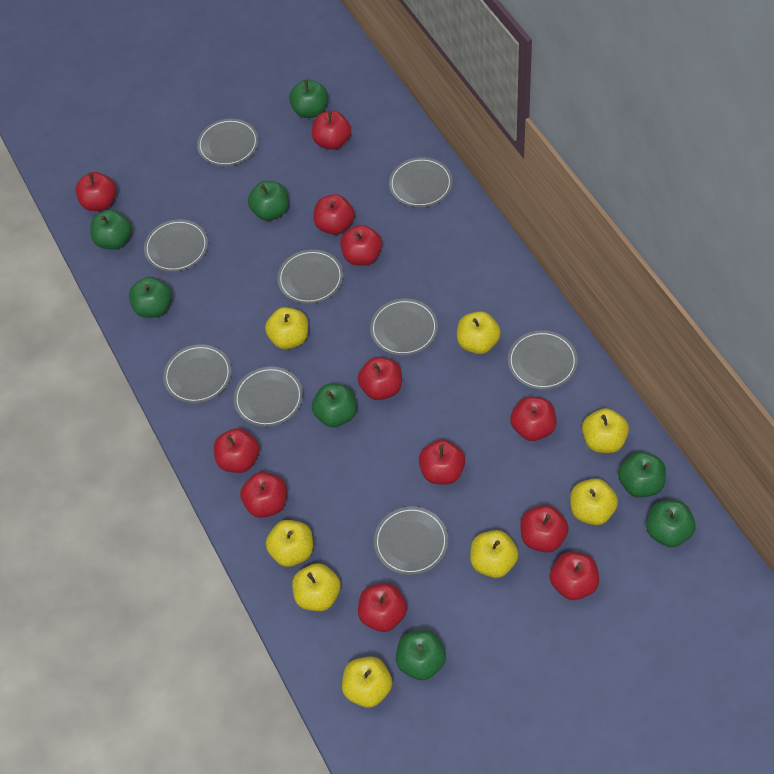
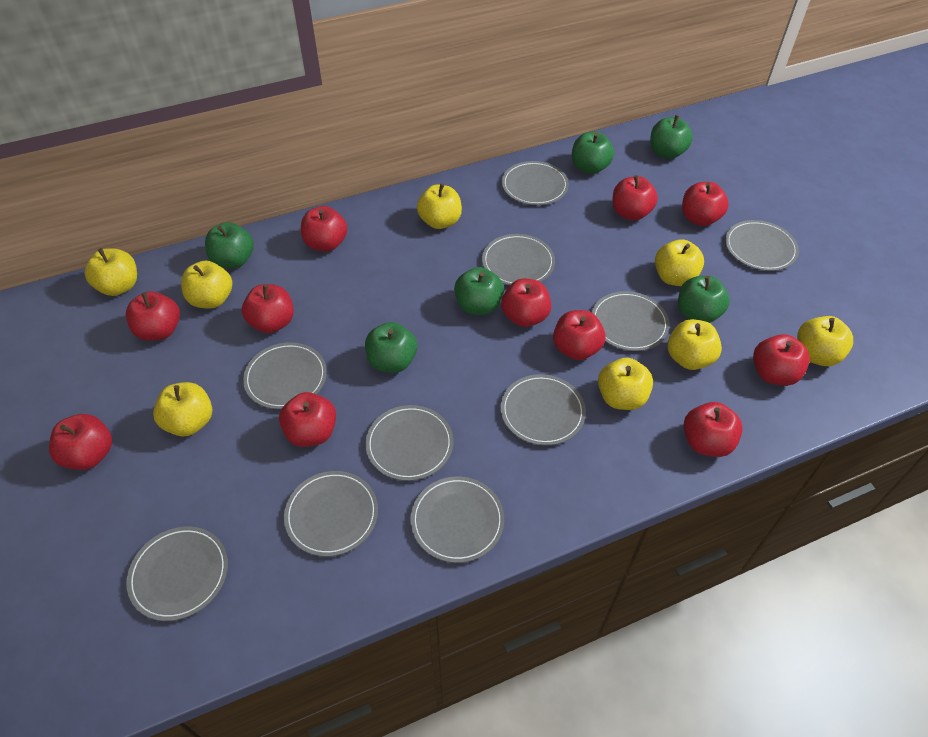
green apple: [90,210,132,250] [129,277,172,318] [248,181,289,221] [289,79,328,118] [312,384,357,427] [396,630,446,680] [618,451,666,498] [646,500,696,547] = 8 -> [205,222,254,268] [365,322,417,373] [454,267,504,315] [572,132,614,174] [650,115,693,159] [678,276,730,323] = 6
grey plate: [144,219,208,272] [163,344,232,403] [197,119,258,166] [234,367,303,427] [277,249,343,304] [370,299,438,356] [374,507,448,575] [389,157,453,208] [508,330,578,390] = 9 -> [126,526,228,621] [243,342,327,409] [284,471,378,557] [365,405,453,481] [410,477,504,563] [482,234,555,285] [501,374,586,446] [502,161,569,205] [592,291,669,351] [725,220,799,271] = 10
red apple: [75,172,117,211] [214,428,259,473] [240,472,287,518] [312,111,351,150] [314,194,355,235] [340,225,382,265] [358,357,402,400] [358,583,407,632] [419,439,465,485] [510,396,556,441] [520,505,569,553] [550,552,599,600] = 12 -> [49,414,112,470] [126,291,180,341] [242,284,294,333] [279,392,336,447] [301,206,347,252] [501,279,551,327] [553,310,605,360] [613,175,658,221] [682,182,729,226] [684,402,743,457] [753,334,810,386] = 11

